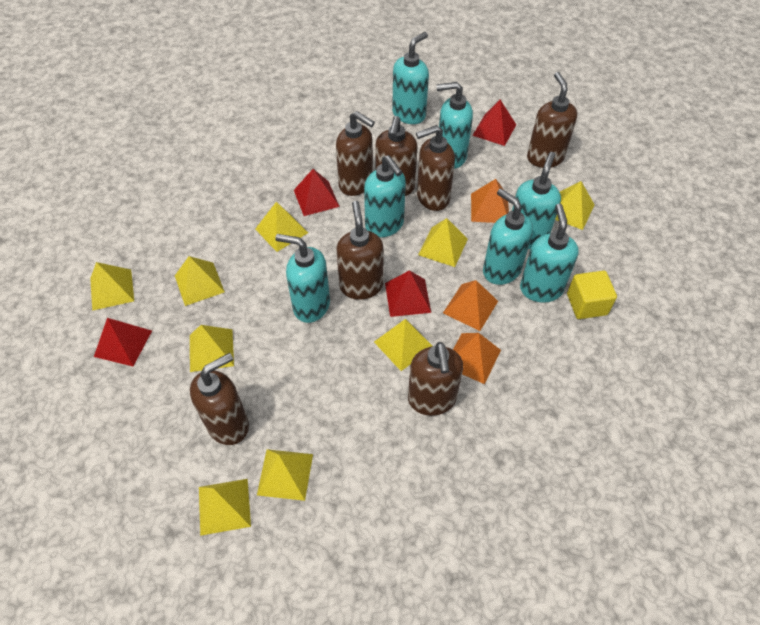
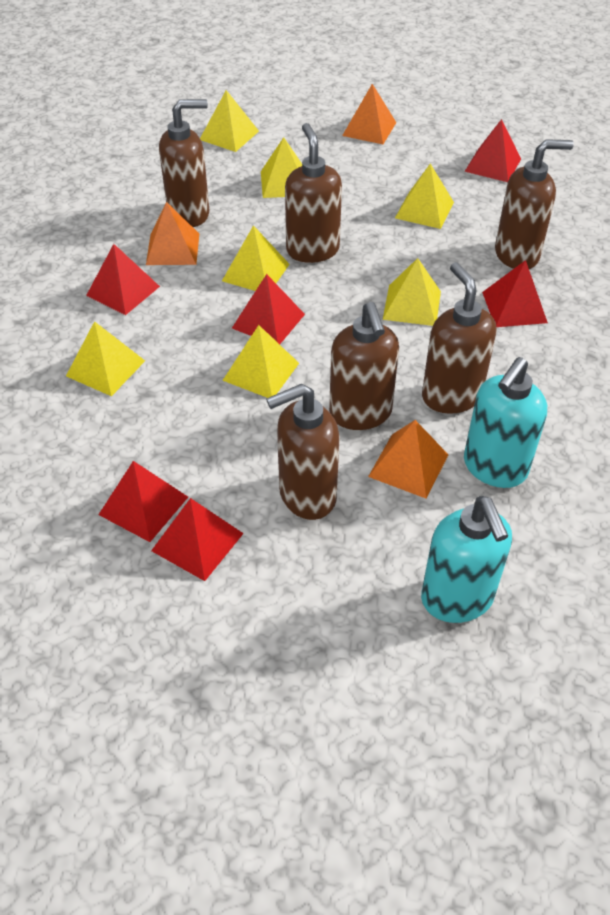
brown soap dispenser: [190,353,249,445] [336,111,375,196] [336,201,383,300] [375,116,417,196] [408,342,463,416] [416,125,455,211] [527,72,577,168] = 7 -> [159,99,209,227] [266,384,340,520] [285,123,342,263] [329,302,399,430] [422,262,496,414] [495,139,574,269] = 6
red pyramid: [94,318,152,366] [294,169,340,216] [385,270,431,317] [472,100,516,146] = 4 -> [86,244,160,315] [98,461,188,542] [151,498,244,581] [232,274,305,344] [464,119,521,182] [482,260,548,327] = 6
turquoise soap dispenser: [275,234,330,323] [364,155,406,237] [392,32,429,124] [436,82,473,169] [483,188,533,285] [512,152,561,249] [520,203,579,303] = 7 -> [421,496,512,623] [464,357,547,488] = 2
yellow cube: [567,270,617,319] = 1 -> none = 0
yellow pyramid: [90,262,134,311] [175,256,225,306] [190,325,234,372] [199,479,251,536] [255,202,308,252] [257,449,313,501] [374,319,432,371] [418,218,468,267] [555,181,595,230] = 9 -> [66,321,145,396] [200,90,259,152] [222,225,290,291] [222,325,299,398] [261,137,302,198] [383,258,441,326] [395,163,454,229] = 7

